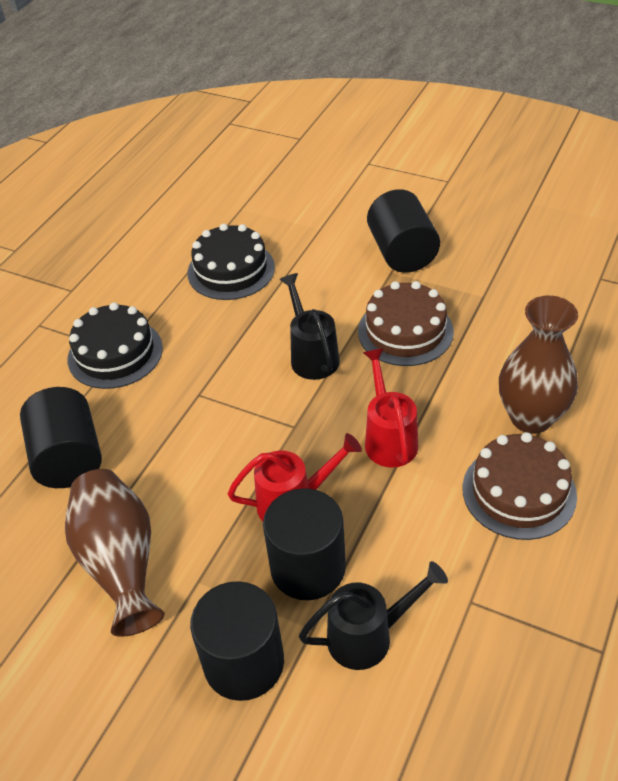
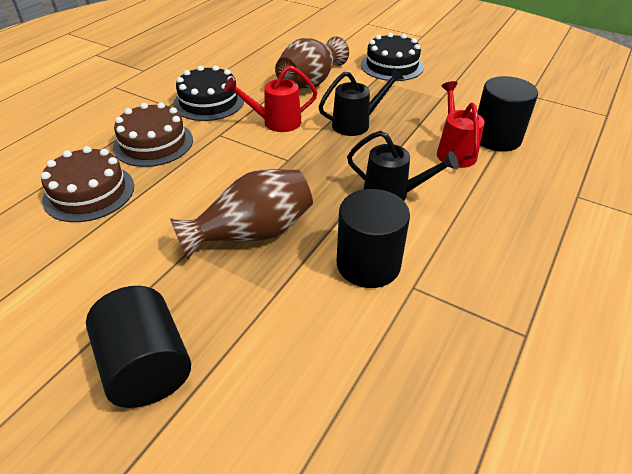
black cylinder: [20,387,102,488] [190,581,284,701] [263,488,346,600] [367,189,440,273] = 4 -> [86,286,191,408] [337,189,410,288] [478,76,538,152] = 3

